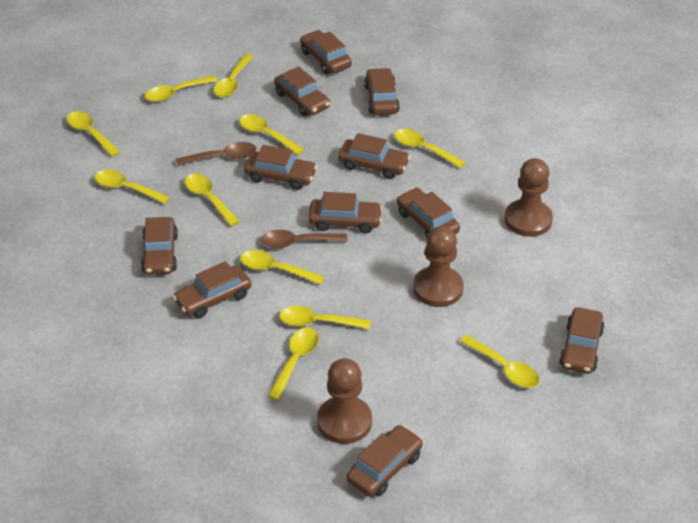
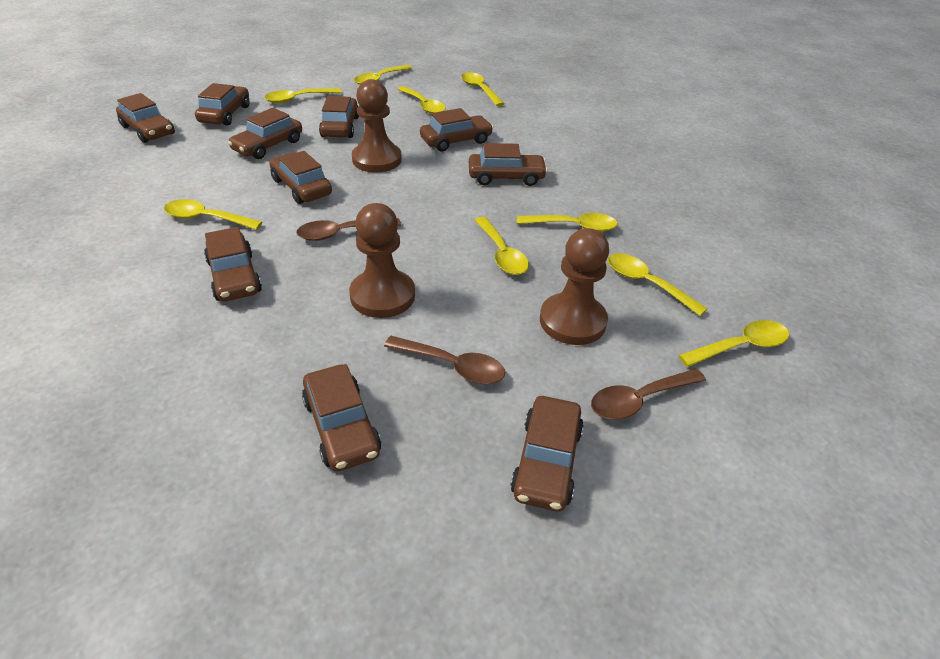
brown car: [141,217,178,275] [173,261,251,318] [244,145,317,190] [274,66,330,116] [300,30,352,74] [308,192,382,234] [338,133,410,179] [347,425,423,497] [364,68,400,115] [397,188,460,238] [559,307,604,374] = 11 -> [116,93,175,143] [195,83,250,126] [204,227,262,302] [228,108,302,159] [269,151,332,204] [302,364,381,471] [319,96,359,138] [420,108,493,151] [469,143,548,186] [510,396,584,512] = 10
brown spoon: [176,142,256,166] [261,230,348,248] = 2 -> [296,218,401,241] [384,336,505,384] [591,369,706,419] = 3
yellow spoon: [67,111,120,157] [94,169,170,204] [145,75,218,102] [185,174,240,226] [214,54,253,97] [239,114,304,155] [240,250,325,285] [268,328,319,400] [279,306,371,329] [394,129,466,168] [460,335,539,388] = 11 -> [164,199,262,230] [264,88,342,103] [354,65,412,85] [398,86,446,114] [461,72,505,106] [475,217,529,275] [517,213,618,232] [608,253,708,316] [679,320,789,367] = 9

